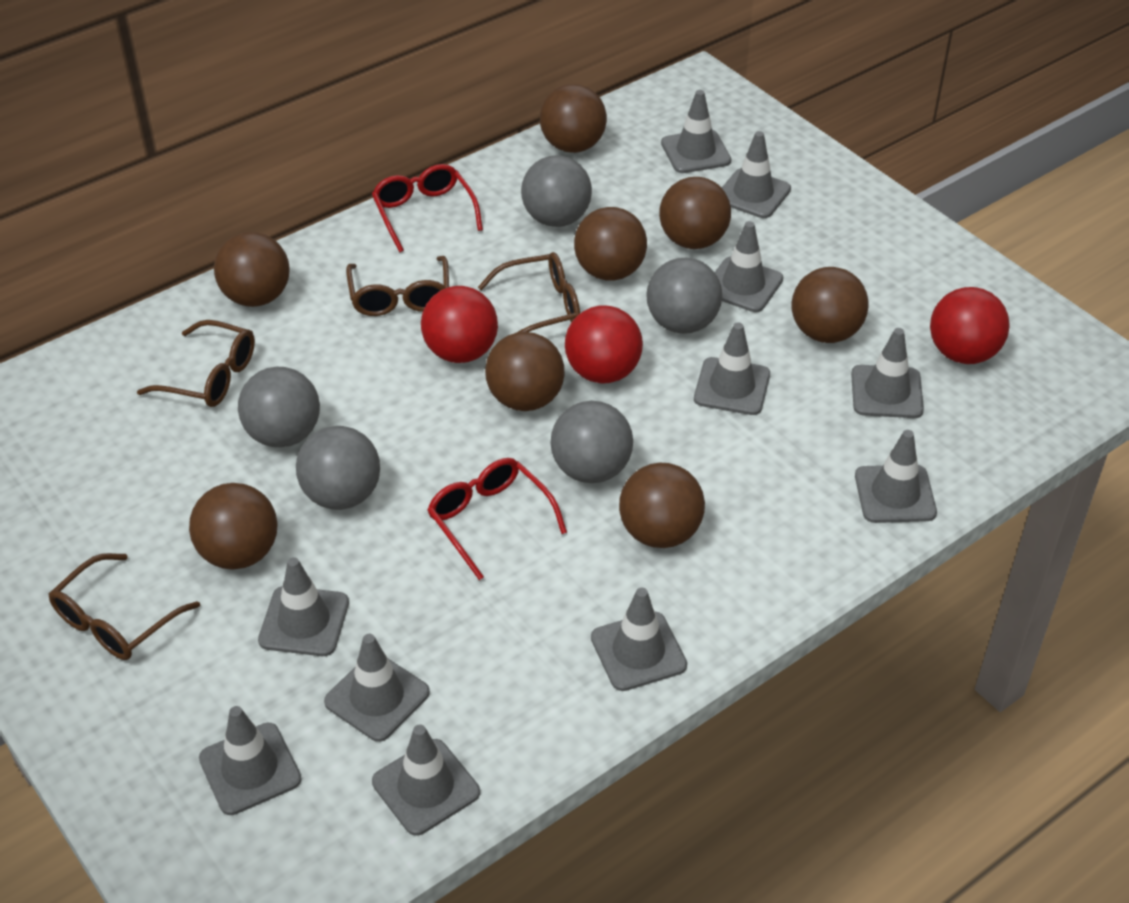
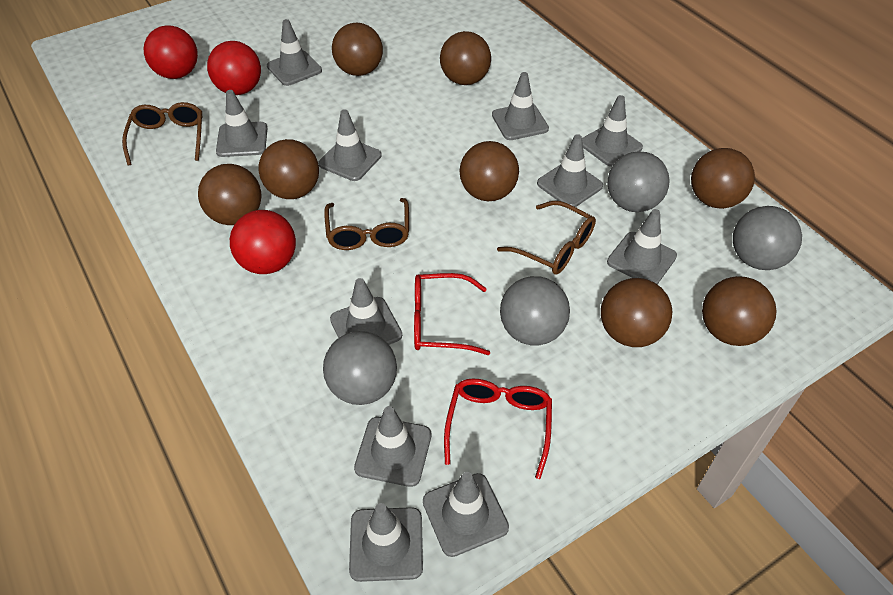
brown glasses: [49,553,200,660] [137,320,255,407] [346,256,449,316] [478,252,580,333] = 4 -> [122,102,202,165] [324,198,409,250] [497,201,596,275] = 3
grey ball: [238,366,320,448] [296,426,380,510] [521,155,592,227] [550,401,633,483] [646,258,722,334] = 5 -> [323,331,397,405] [500,276,570,346] [607,151,670,212] [733,206,802,270] = 4

